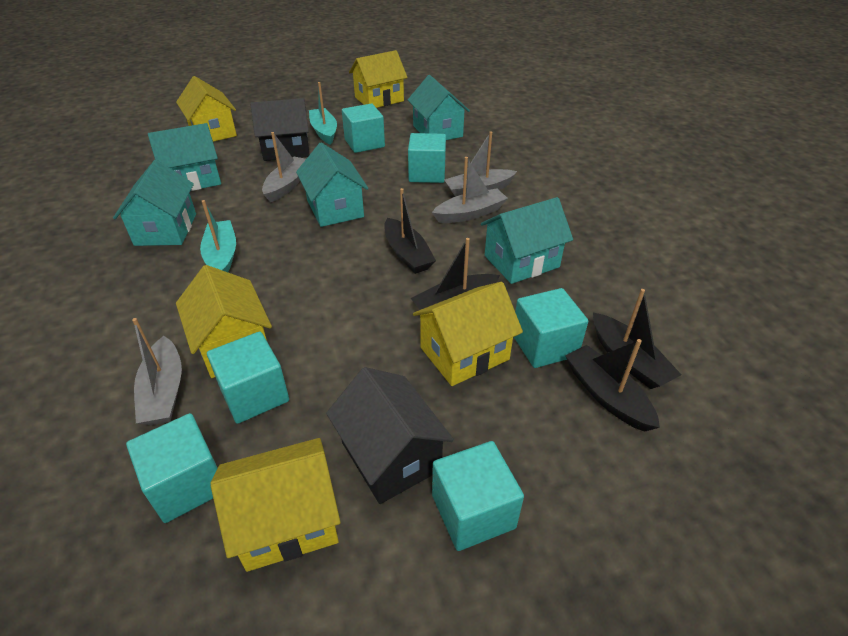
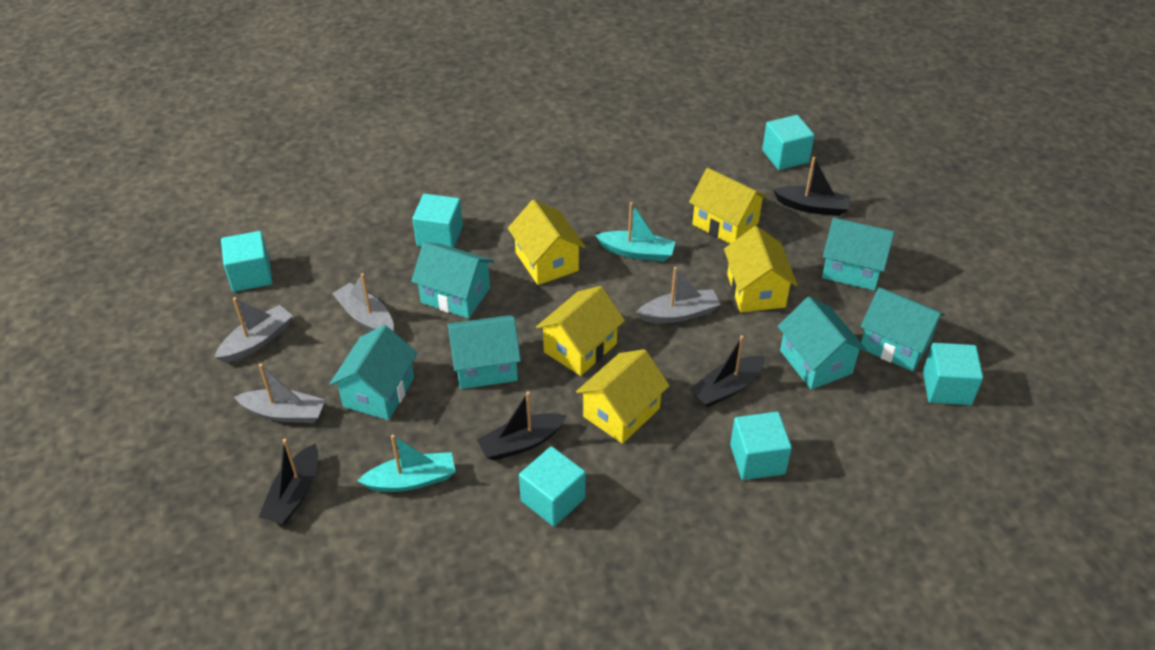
black house: [250,98,309,161] [326,367,454,504] = 2 -> none = 0
turquoise house: [113,160,196,246] [148,123,221,191] [296,143,368,227] [408,75,470,140] [481,197,573,284] = 5 -> [329,325,418,420] [411,242,494,319] [447,315,521,389] [777,297,867,390] [822,218,894,291] [861,287,945,371] = 6

